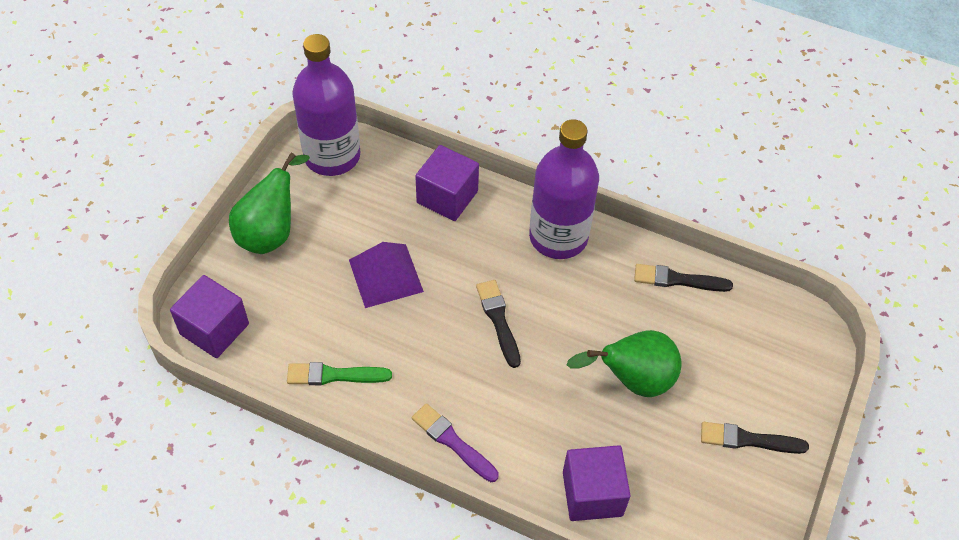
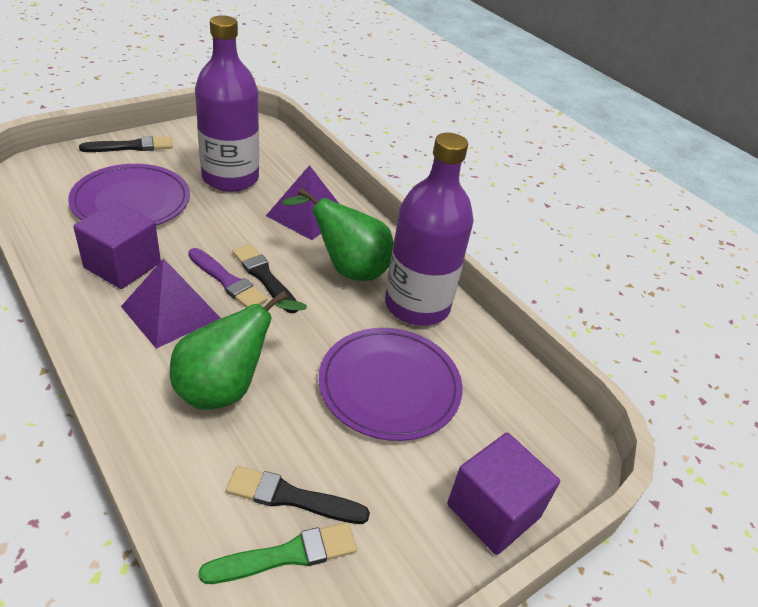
purple cube: [170,275,249,358] [415,145,479,221] [563,445,631,521] = 3 -> [73,202,161,289] [447,432,560,555] = 2
purple plate: none = 0 -> [68,164,190,226] [319,328,463,441] = 2
purple pyramid: [349,242,424,308] = 1 -> [121,258,221,349] [266,165,339,240] = 2

